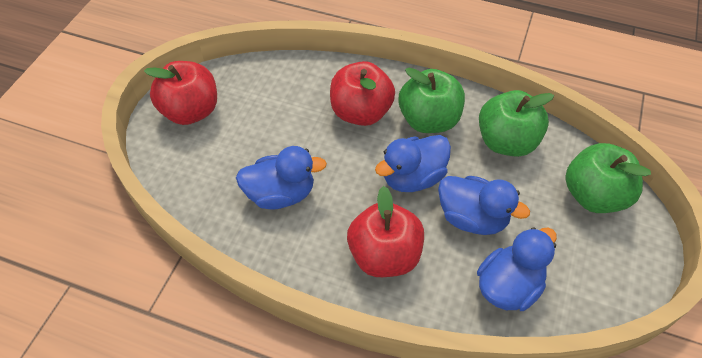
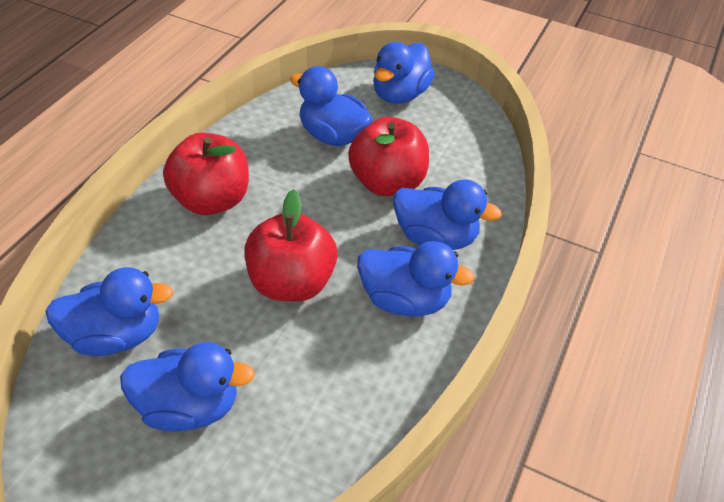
blue duck: [236,146,327,210] [375,135,451,192] [438,176,530,235] [477,227,557,311] = 4 -> [46,267,173,356] [120,342,255,431] [290,66,373,146] [357,241,475,316] [373,42,435,103] [393,179,502,250] = 6
green apple: [399,68,465,133] [479,90,554,157] [565,143,651,213] = 3 -> none = 0

